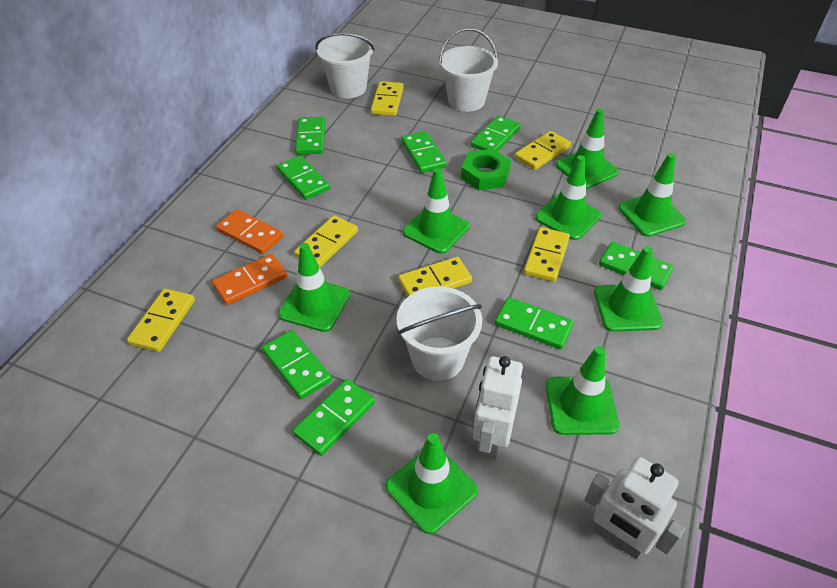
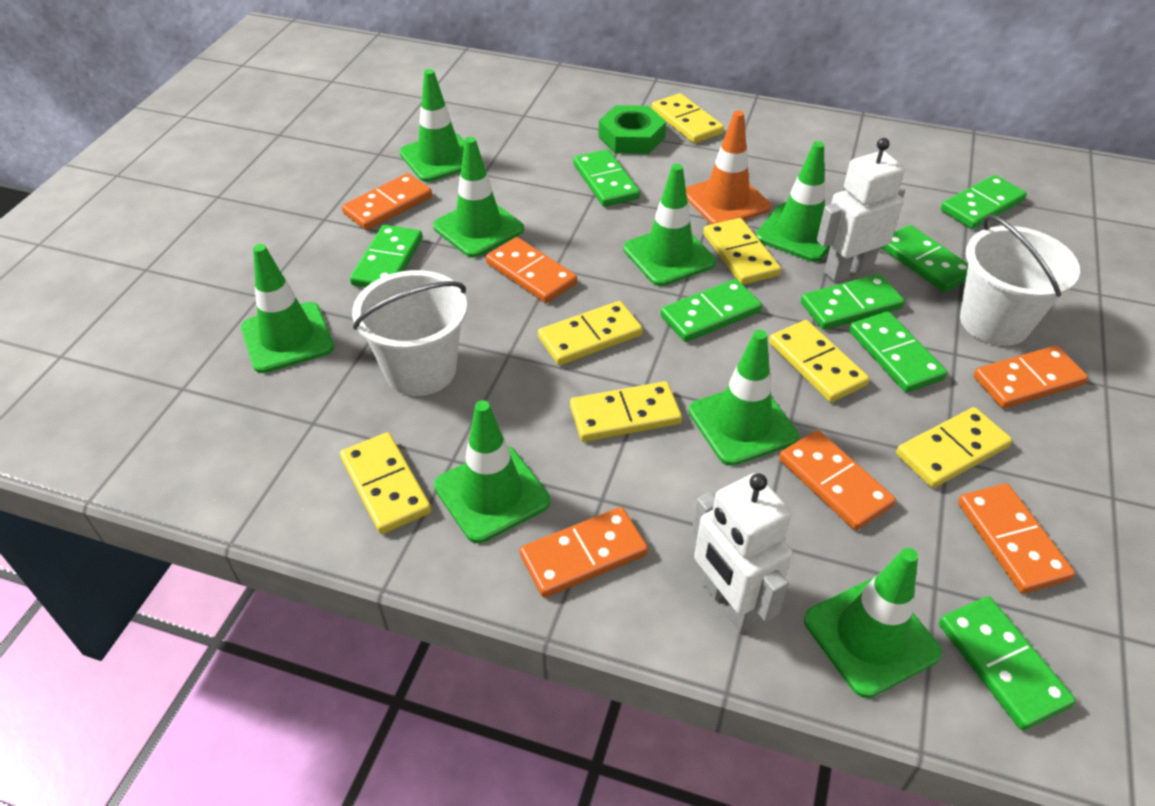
orange domino: [212,254,288,305] [216,209,284,254] = 2 -> [342,173,432,230] [486,237,577,303] [520,507,648,598] [779,430,896,530] [958,483,1075,594] [974,345,1088,408] = 6
orange traffic cone: none = 0 -> [686,110,771,224] = 1
white bucket: [315,33,375,98] [396,286,482,381] [439,28,498,112] = 3 -> [352,270,467,396] [960,214,1080,346] = 2
yellow domino: [127,289,195,352] [294,215,358,267] [371,81,404,116] [398,257,472,297] [515,131,571,170] [524,227,570,282] = 6 -> [340,432,431,534] [538,301,643,365] [570,381,682,442] [652,93,724,143] [703,218,781,285] [769,320,869,402] [896,407,1012,488] = 7

